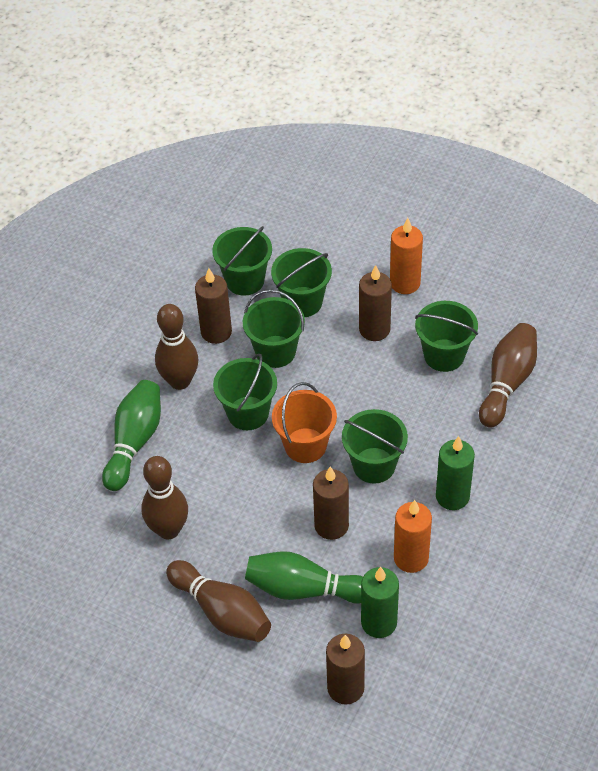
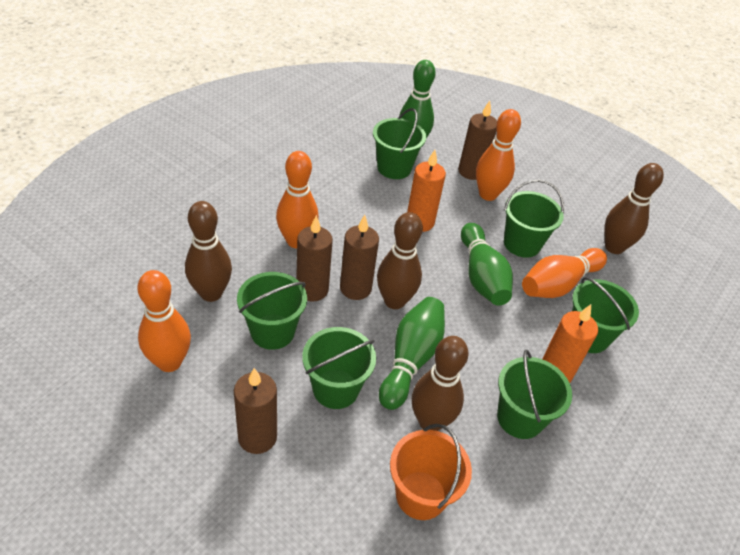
green bowling pin: [102,380,161,491] [245,551,363,604] = 2 -> [379,297,445,410] [399,60,436,138] [461,223,513,306] = 3
green candle: [361,567,399,638] [436,436,475,510] = 2 -> none = 0
orange bowling pin: none = 0 -> [138,270,191,372] [276,151,319,248] [476,109,521,201] [522,248,607,298] = 4

